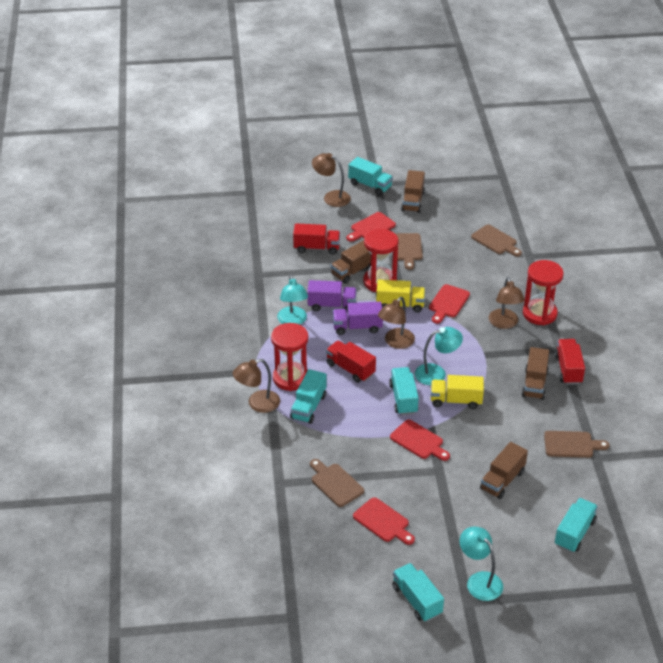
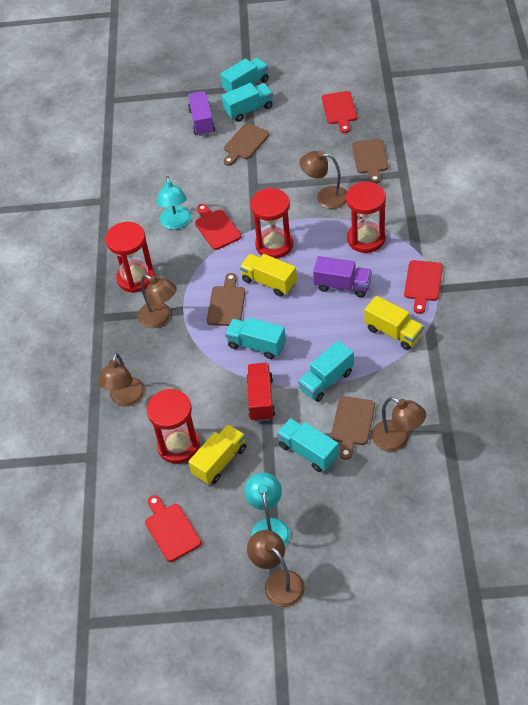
brown lamp: [232,359,280,413] [312,153,351,207] [378,297,415,349] [489,277,525,329] = 4 -> [98,353,145,407] [138,274,177,328] [247,530,305,607] [299,151,347,209] [372,397,426,452] = 5
brown truck: [331,240,371,284] [401,170,425,213] [480,442,528,499] [522,347,549,400] = 4 -> none = 0
red hourglass: [271,323,308,391] [363,229,399,292] [523,260,564,325] = 3 -> [105,222,155,293] [147,389,200,464] [250,188,293,259] [346,182,386,253] = 4
red truck: [293,224,340,255] [326,341,376,383] [555,339,585,385] = 3 -> [246,363,275,422] = 1
turquoise lamp: [277,275,308,325] [415,327,463,385] [460,526,503,601] = 3 -> [156,176,191,230] [244,472,290,546] = 2
yellow truck: [376,279,425,313] [431,375,484,409] = 2 -> [188,424,246,485] [240,254,297,297] [364,296,424,350] = 3

